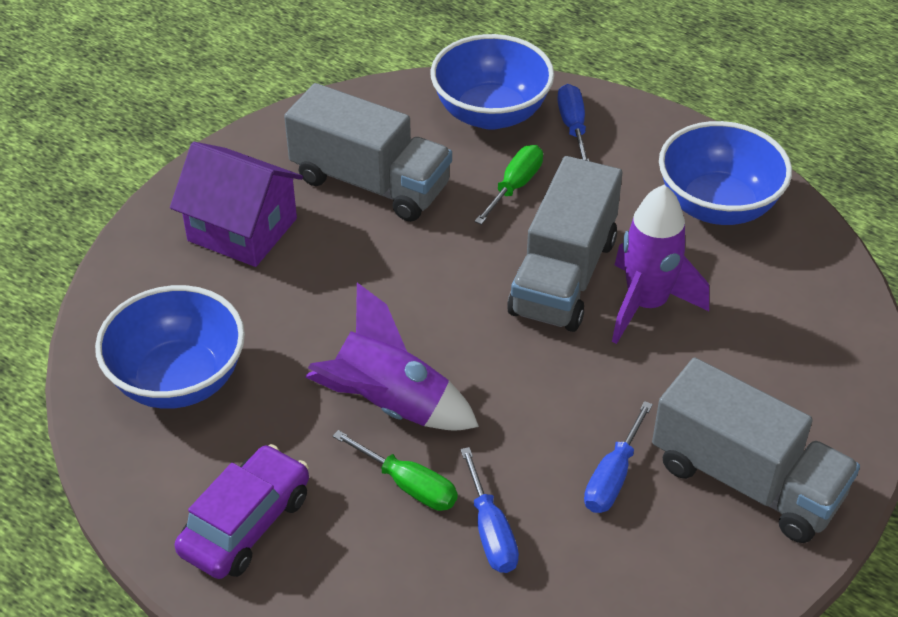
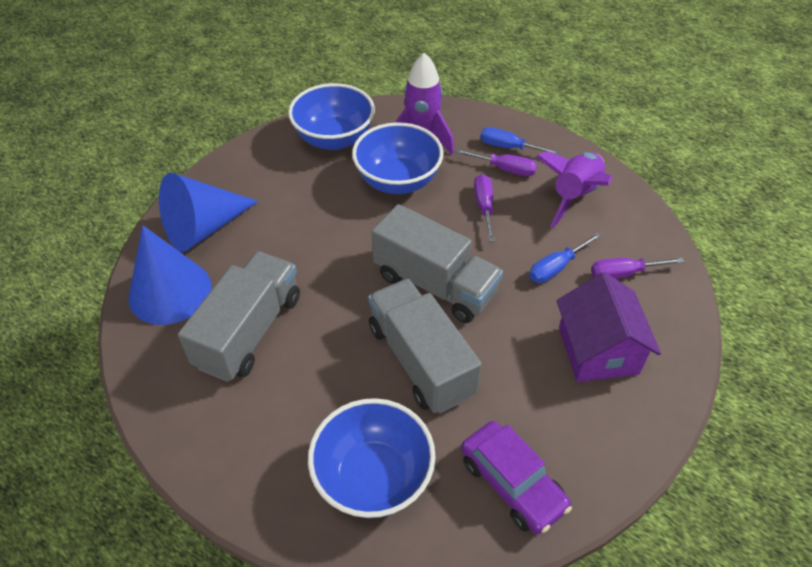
blue cone: none = 0 -> [128,225,212,325] [159,173,259,252] = 2
blue screwdriver: [460,447,519,573] [557,84,589,161] [584,401,653,513] = 3 -> [480,127,561,155] [529,233,601,283] = 2
green screwdriver: [333,430,458,511] [474,145,543,225] = 2 -> none = 0
purple screwdriver: none = 0 -> [455,149,537,176] [474,174,495,242] [591,257,684,279] = 3

